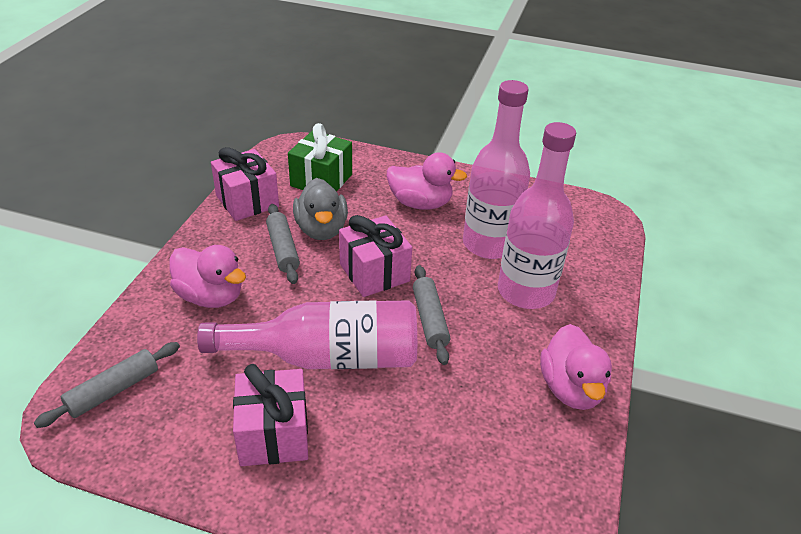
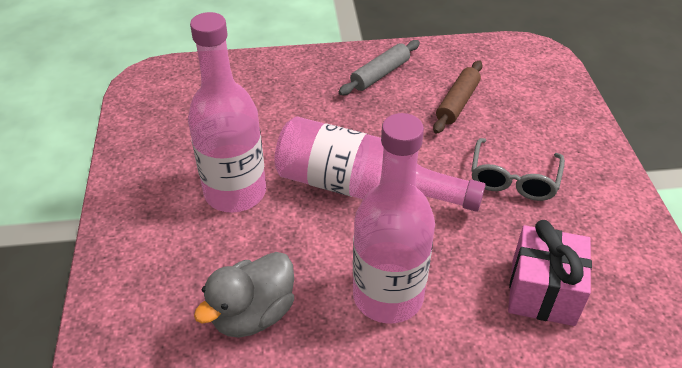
brown rolling pin: none = 0 -> [433,61,483,134] = 1
green gift: [288,123,352,192] = 1 -> none = 0
grey glasses: none = 0 -> [471,138,565,201] = 1
grey rolling pin: [34,342,180,428] [266,204,300,284] [413,265,450,365] = 3 -> [339,40,420,95] = 1
pink duck: [169,245,246,308] [387,152,467,210] [540,324,612,410] = 3 -> none = 0
pink gift: [211,147,279,221] [233,364,308,466] [339,215,412,297] = 3 -> [508,220,592,326] = 1

